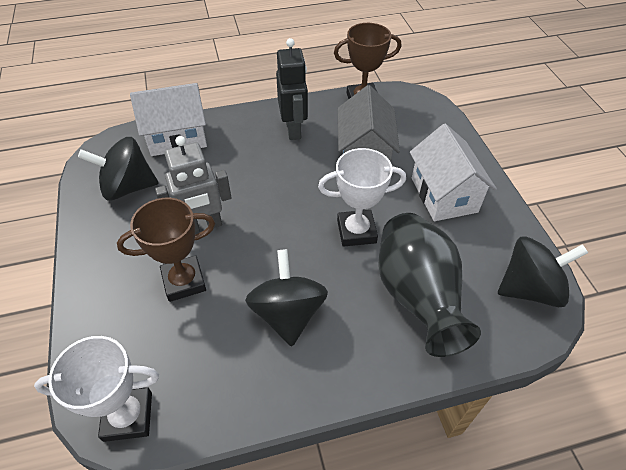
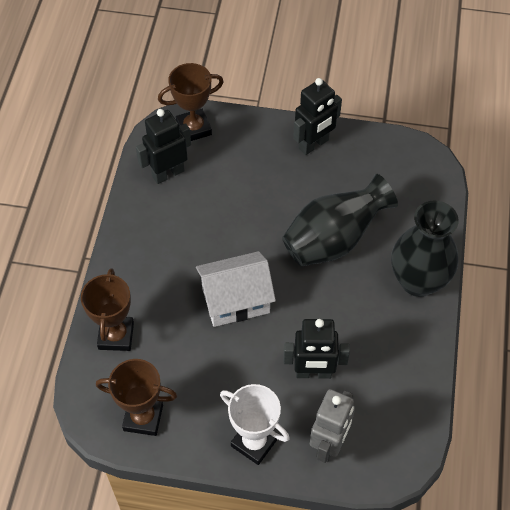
black robot: [276,38,308,140] = 1 -> [136,109,191,184] [283,319,350,379] [293,78,342,155] = 3
black spinning top: [78,137,159,201] [245,249,328,346] [498,236,588,307] = 3 -> none = 0
black vase: [378,213,481,357] = 1 -> [282,174,398,267] [391,200,459,297] = 2
brown trophy: [117,198,215,302] [334,23,401,99] = 2 -> [81,268,134,351] [96,359,177,436] [158,63,224,141] = 3
grey house: [338,85,400,162] = 1 -> none = 0
white house: [130,83,207,156] [410,124,497,221] = 2 -> [196,251,276,327] = 1
white trophy: [34,336,159,442] [318,148,406,247] = 2 -> [220,384,290,465] = 1

